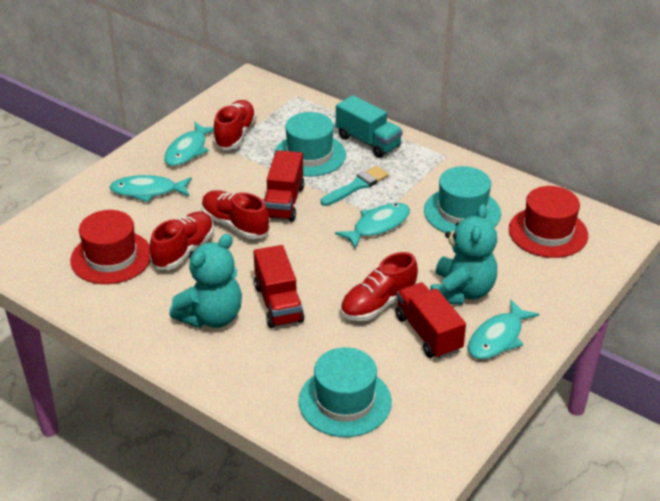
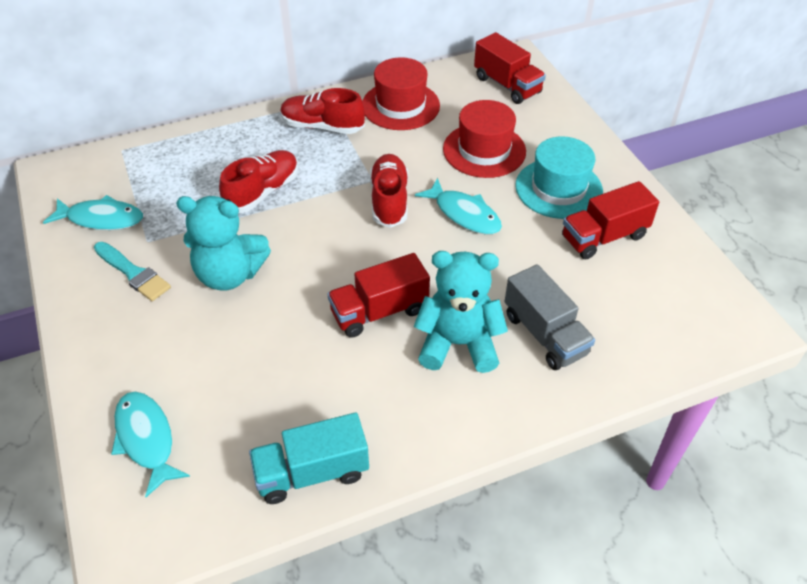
grey truck: none = 0 -> [505,264,595,370] = 1
red shoe: [150,211,214,270] [201,190,270,239] [213,100,256,150] [340,252,418,321] = 4 -> [219,150,298,213] [280,88,365,134] [370,154,408,228] = 3
turquoise fish: [110,175,192,202] [164,122,214,166] [335,203,410,249] [468,300,539,359] = 4 -> [43,195,143,230] [111,392,190,497] [415,178,502,234] = 3
turquoise hat: [274,112,346,177] [298,347,392,437] [424,166,501,233] = 3 -> [515,136,603,219] = 1

